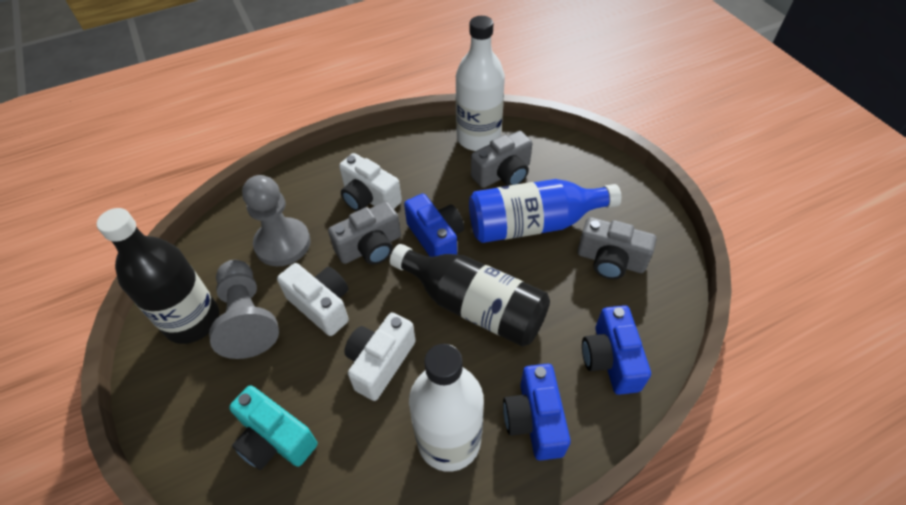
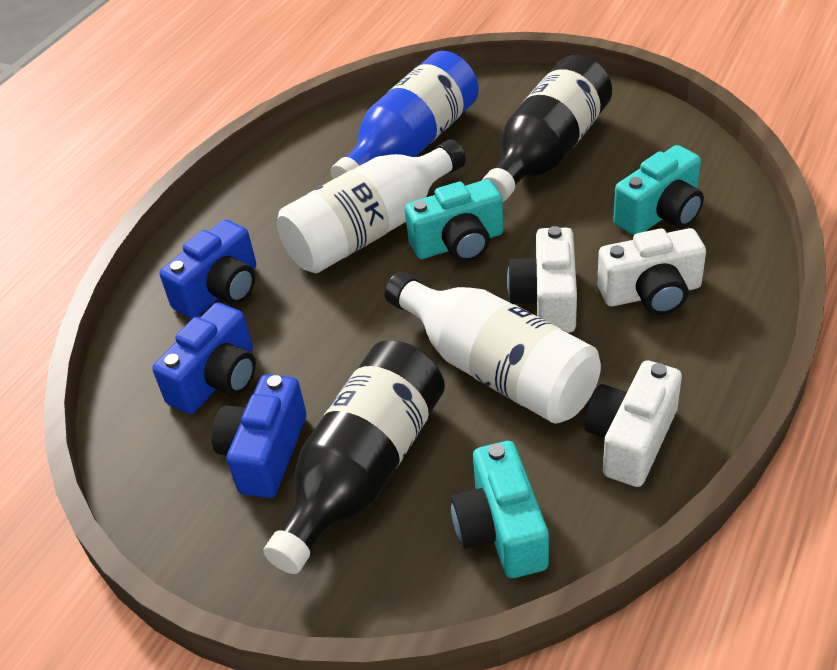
grey camera: [328,201,401,265] [471,131,532,188] [577,217,656,279] = 3 -> none = 0
grey pawn: [209,260,279,359] [242,175,311,266] = 2 -> none = 0
turquoise camera: [229,385,318,470] = 1 -> [405,179,504,262] [450,441,549,578] [613,145,704,235] = 3

